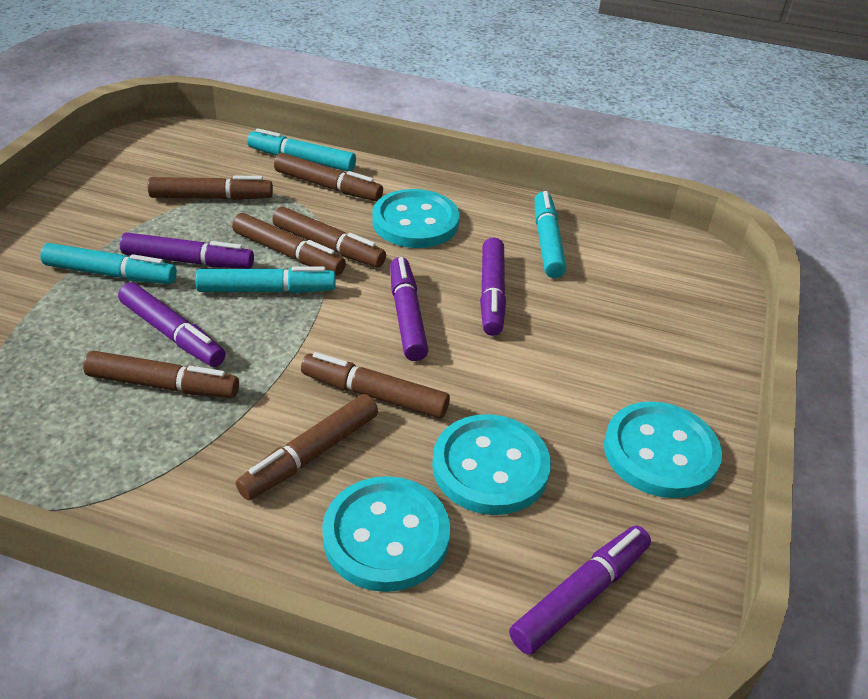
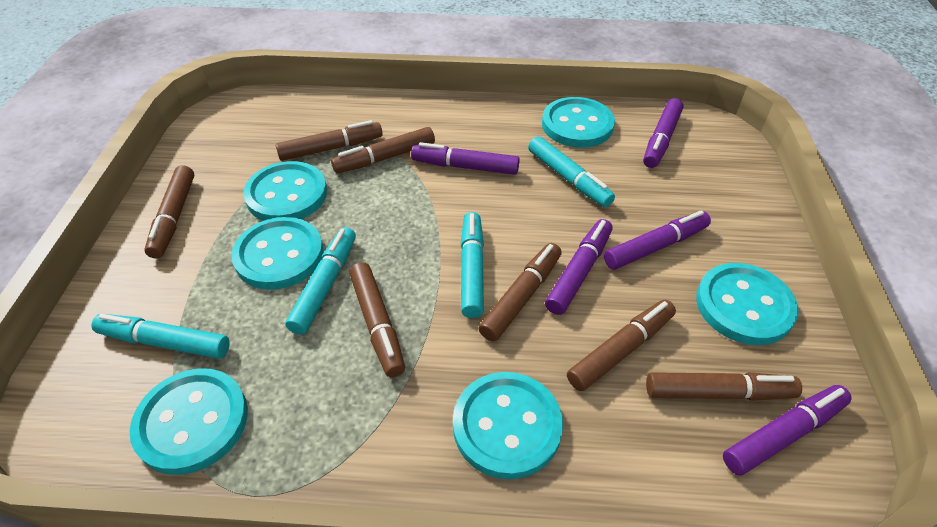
turquoise button: [322,476,450,592] [372,189,460,248] [432,414,551,515] [604,402,722,498] = 4 -> [130,368,248,475] [231,217,324,290] [243,161,327,221] [453,372,563,479] [542,97,615,148] [696,263,799,345] = 6

